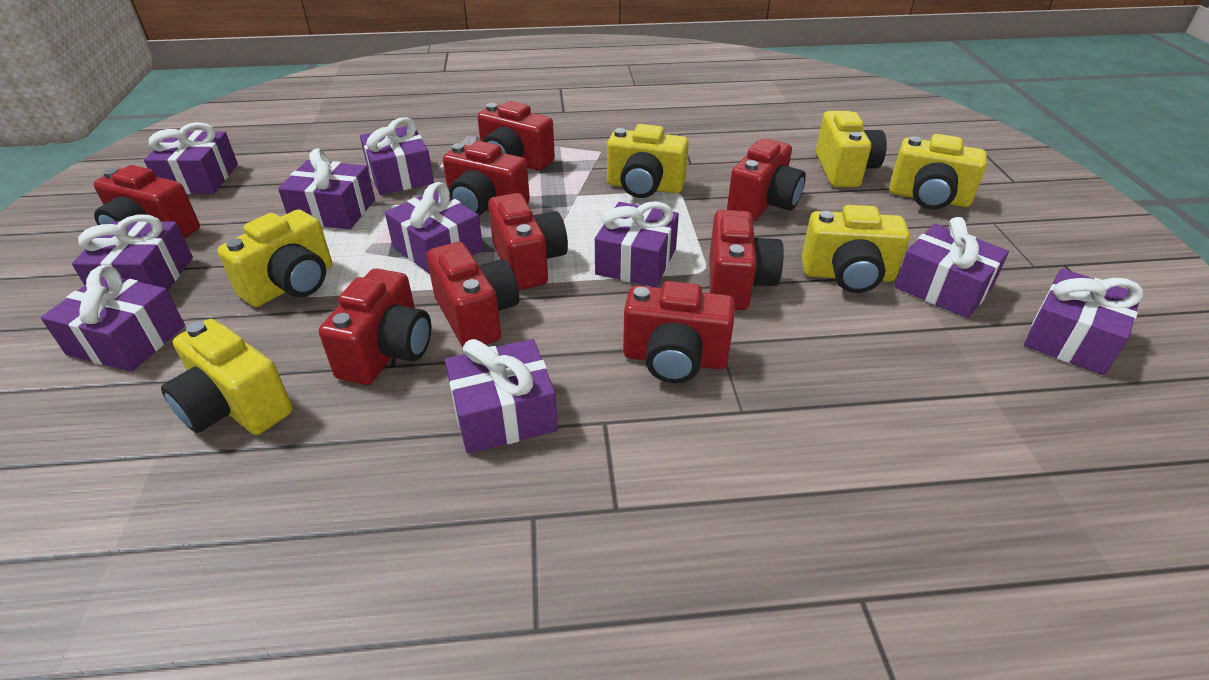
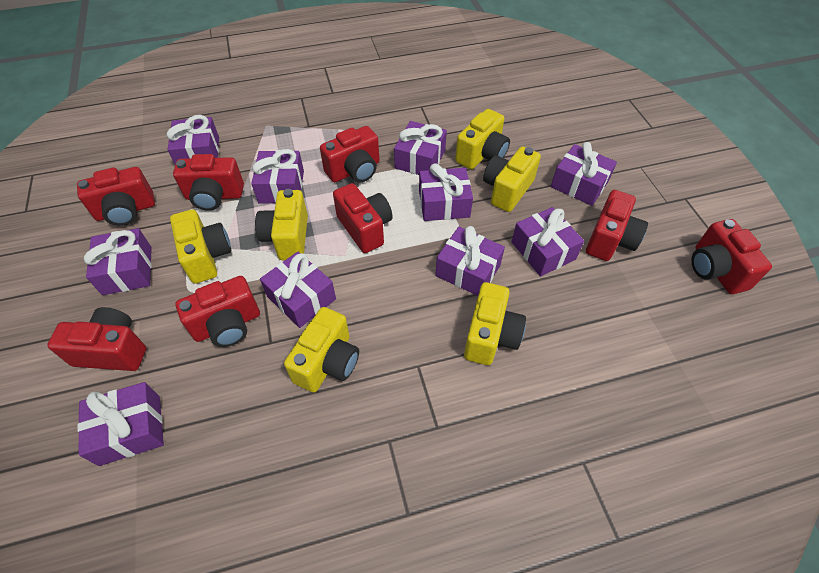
red camera: [93,165,200,239] [319,268,431,385] [427,242,519,347] [443,141,530,216] [477,101,555,171] [488,193,568,290] [623,281,735,383] [710,210,784,310] [727,139,806,221] = 9 -> [47,307,146,371] [77,167,155,226] [173,154,244,211] [175,276,260,347] [320,126,380,182] [333,183,393,253] [586,190,648,261] [691,219,772,294] = 8

